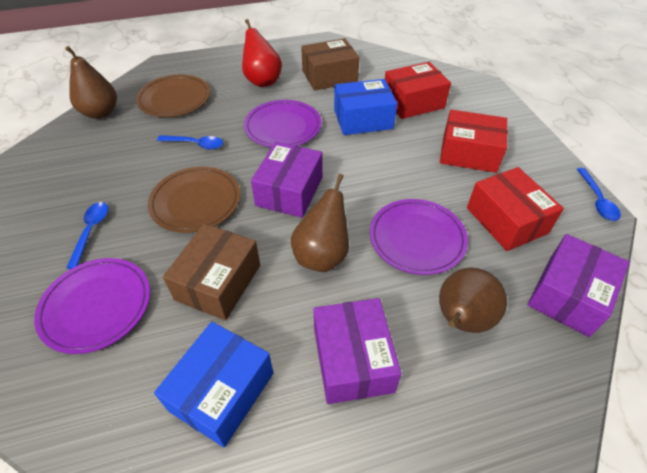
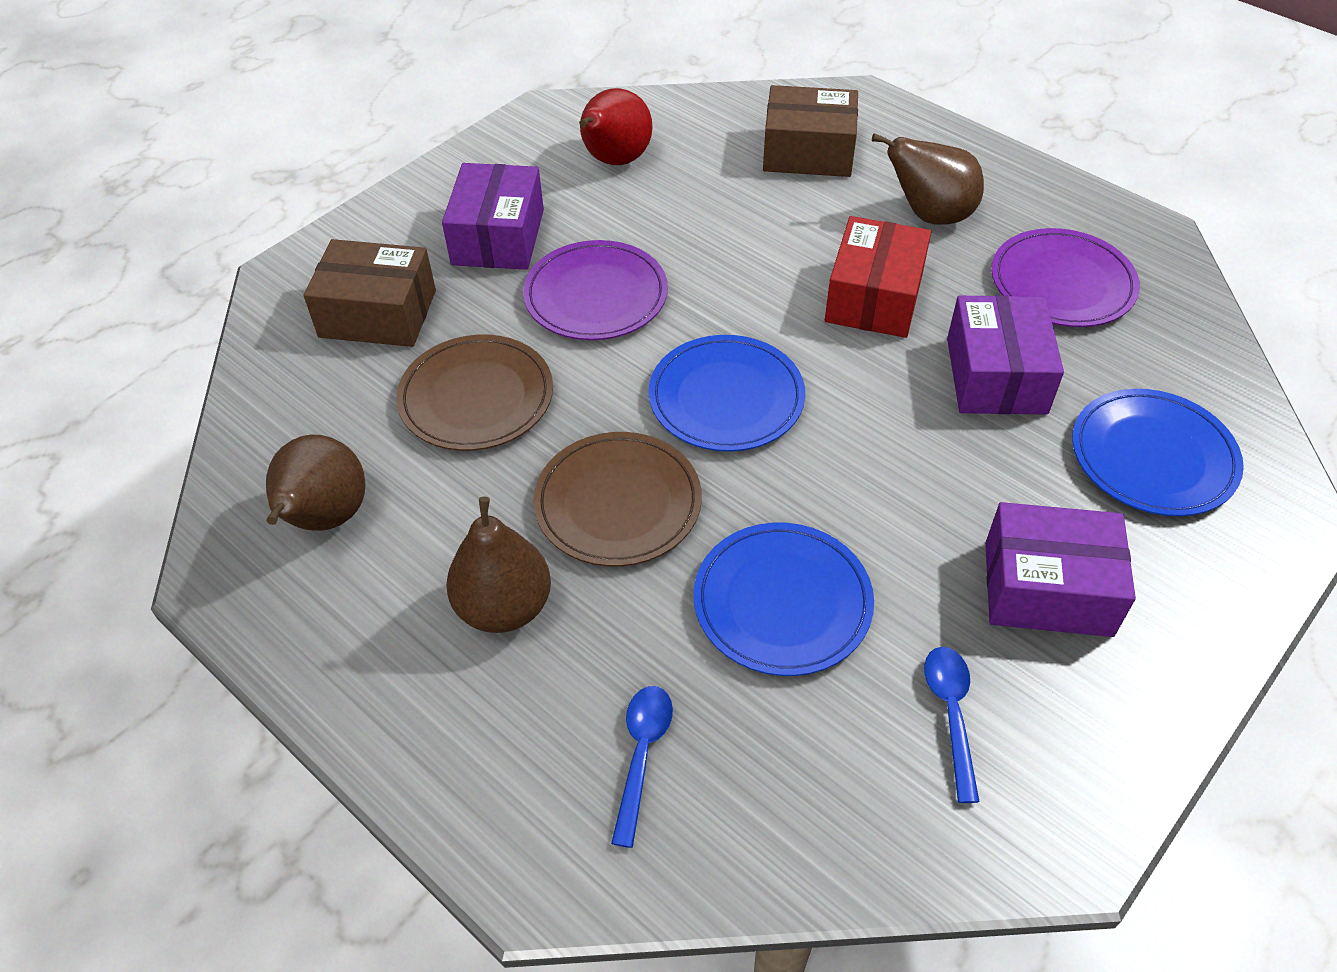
blue box: [154,322,273,447] [334,79,397,135] = 2 -> none = 0
blue plate: none = 0 -> [648,335,805,452] [694,523,874,676] [1072,389,1244,516] = 3
blue spoon: [66,202,108,269] [157,135,223,150] [577,168,621,221] = 3 -> [611,686,673,848] [924,647,980,803] = 2
purple plate: [34,258,150,354] [244,100,322,147] [370,199,468,275] = 3 -> [523,240,668,340] [991,228,1140,327] = 2
red box: [385,62,451,119] [440,110,508,173] [467,167,564,251] = 3 -> [825,216,931,338] = 1

